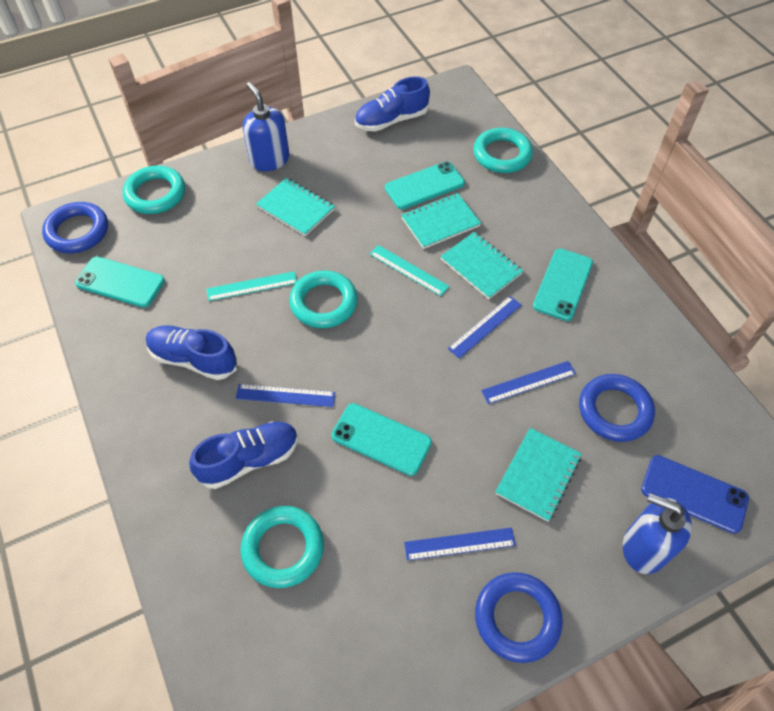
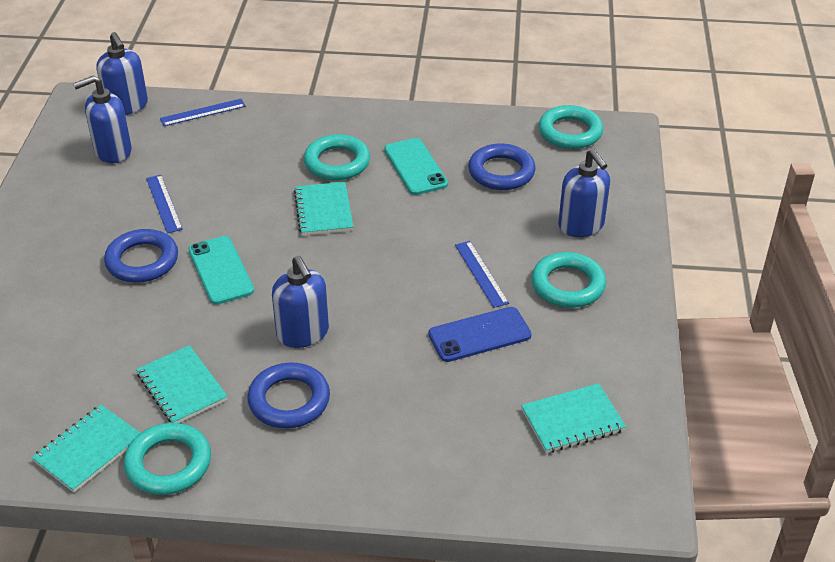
blue ruler: [236,384,335,407] [404,527,516,561] [448,296,521,359] [481,361,576,404] = 4 -> [146,175,183,234] [160,99,246,126] [455,241,509,308] = 3
blue shoe: [146,325,237,380] [189,422,298,489] [355,76,430,132] = 3 -> none = 0
blue soap dispenser: [243,82,289,171] [623,493,692,574] = 2 -> [73,75,132,163] [97,32,148,115] [272,256,329,348] [558,149,610,237] = 4
turquoise phone: [75,256,165,308] [331,403,432,476] [385,161,465,209] [533,248,593,321] = 4 -> [188,236,254,305] [384,138,448,195] = 2
turquoise ruler: [206,271,297,301] [370,245,449,296] = 2 -> none = 0

